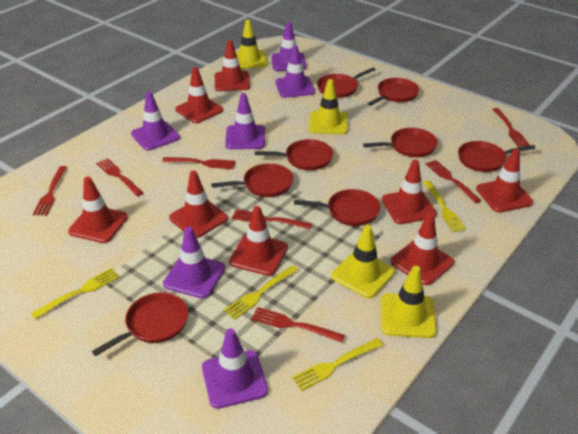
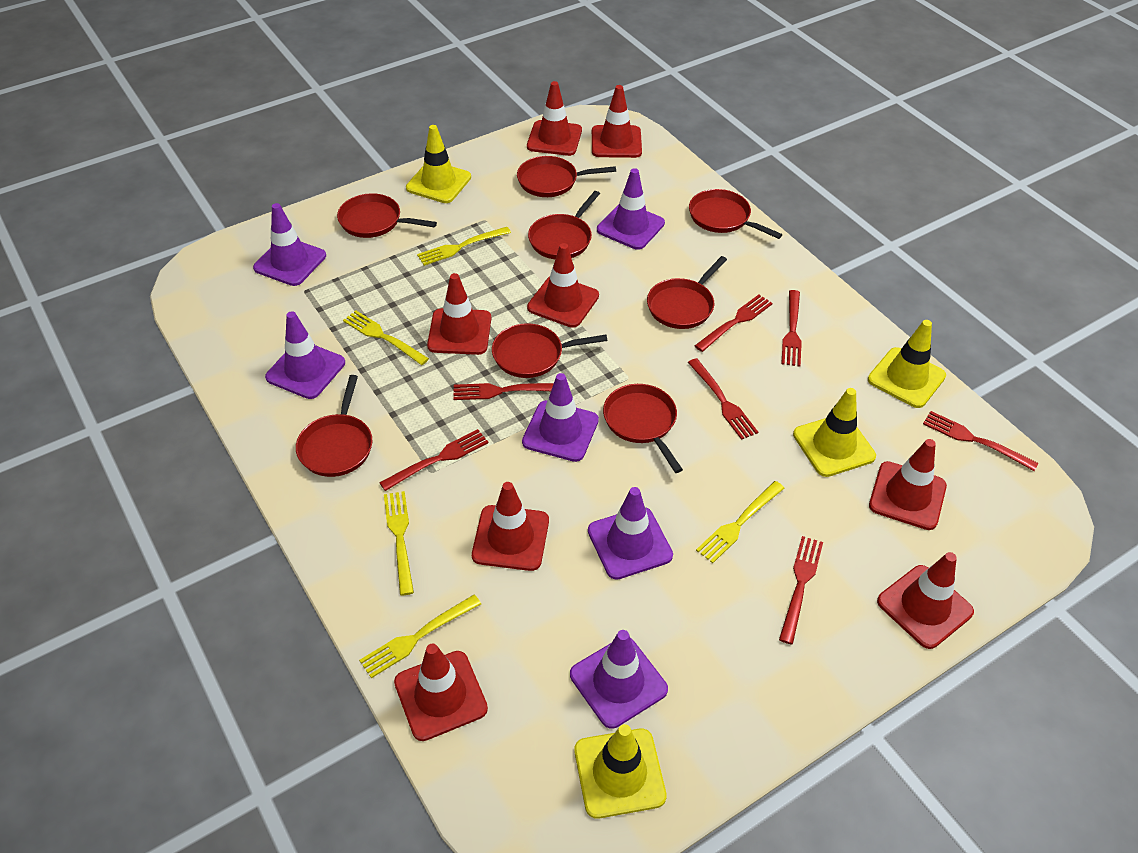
yellow fork: [31,268,119,319] [224,265,298,320] [292,338,383,391] [423,180,466,232] = 4 -> [343,310,429,365] [359,595,481,678] [384,491,414,596] [417,227,511,266] [696,481,784,563] = 5

